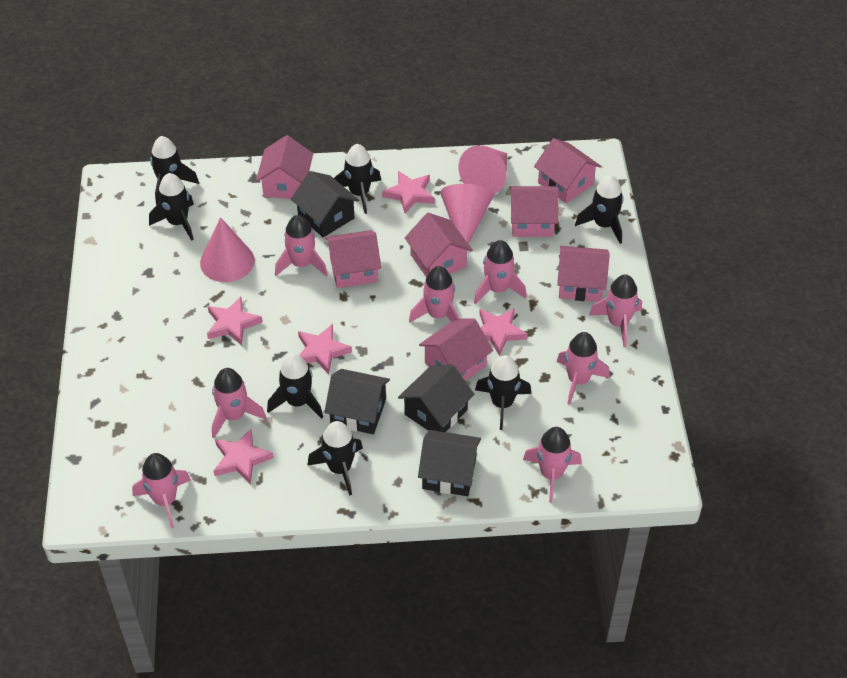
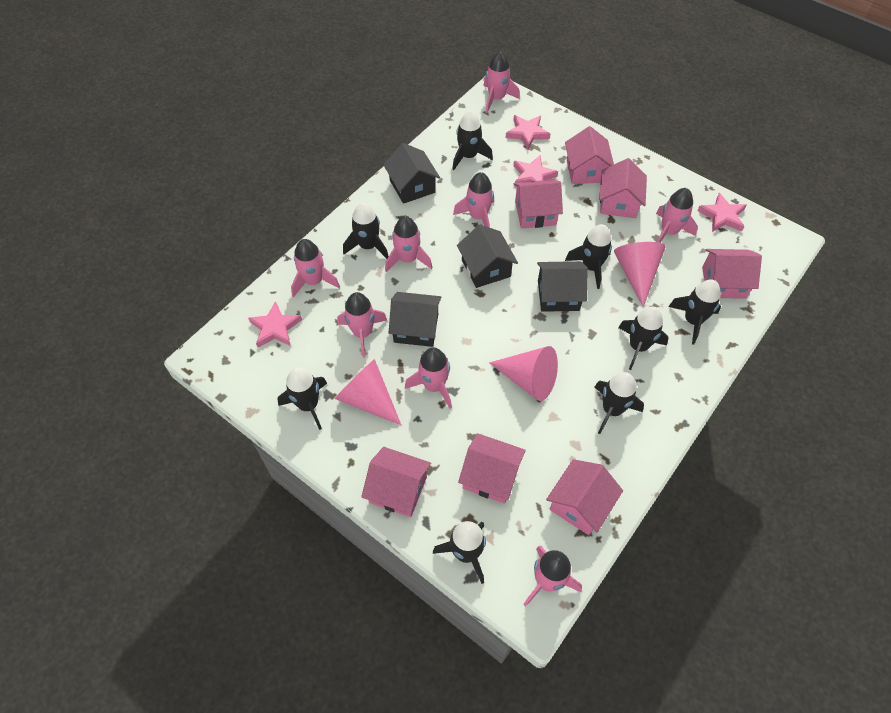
black rocket: [149,173,194,241] [150,136,199,205] [267,354,323,419] [307,421,363,496] [334,144,381,214] [475,355,531,430] [575,175,623,244] = 7 -> [278,367,327,430] [343,203,389,259] [433,521,486,584] [452,110,493,170] [565,224,612,289] [594,372,644,434] [618,306,669,370] [668,280,721,344] = 8
pink star: [207,297,263,345] [214,429,274,484] [298,324,352,374] [382,171,435,213] [479,308,528,356] = 5 -> [248,301,302,348] [505,115,550,149] [513,155,558,187] [697,193,746,232] = 4

